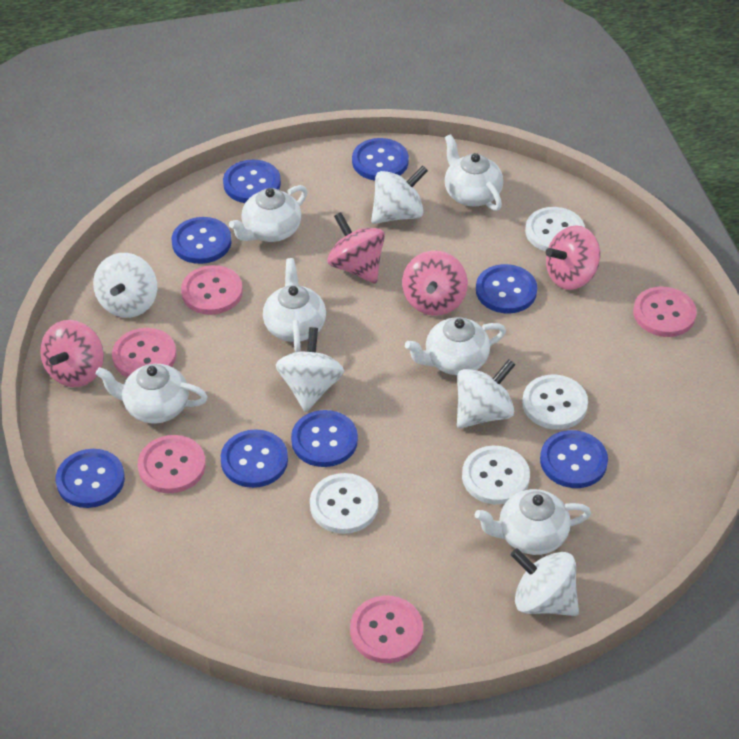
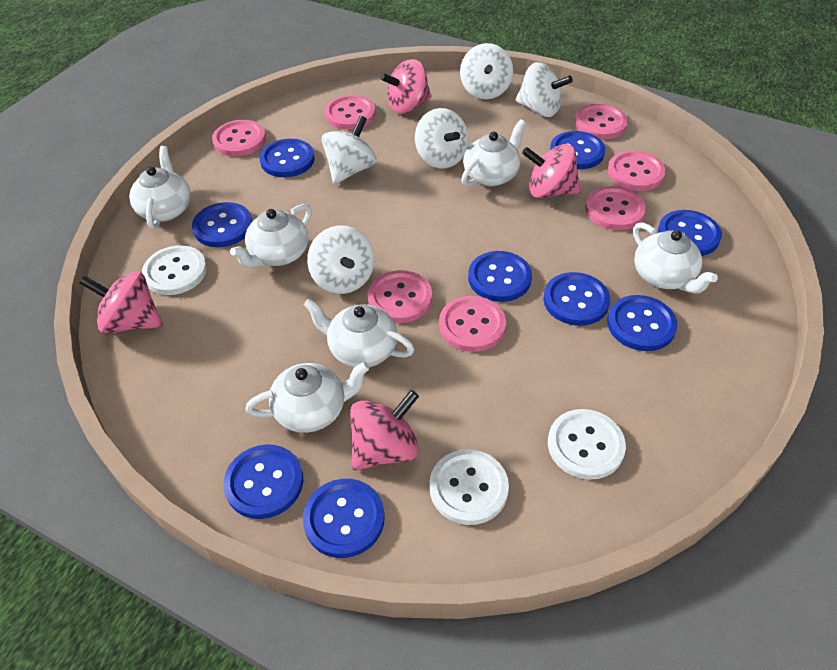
blue button: [56,449,125,508] [171,217,232,264] [221,429,288,488] [223,159,281,203] [291,410,358,467] [352,138,409,181] [476,264,537,313] [540,430,608,488] = 8 -> [192,202,253,247] [223,444,303,519] [260,139,315,177] [303,479,385,558] [468,251,532,302] [543,272,610,326] [550,131,605,169] [607,295,677,351] [658,210,722,256] = 9
pink button: [112,328,176,378] [138,435,206,493] [181,265,243,315] [350,595,423,663] [633,286,697,337] = 5 -> [212,120,266,156] [325,95,376,130] [368,270,432,323] [439,296,506,352] [574,104,628,139] [585,186,646,230] [608,151,666,191] = 7
white button: [310,473,379,534] [462,446,530,505] [522,375,588,430] [525,207,585,251] = 4 -> [142,245,207,295] [429,449,509,525] [548,409,626,480] = 3

